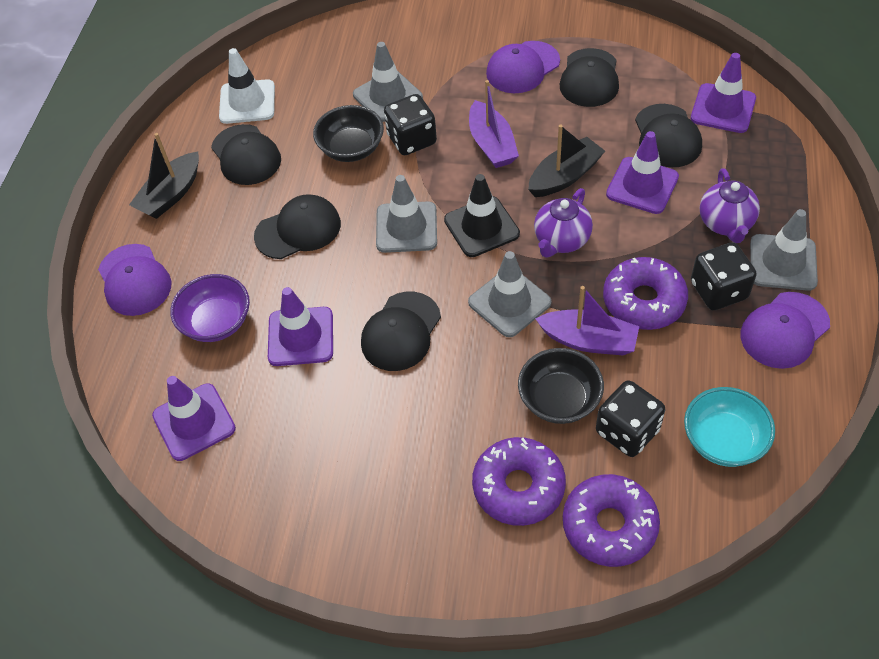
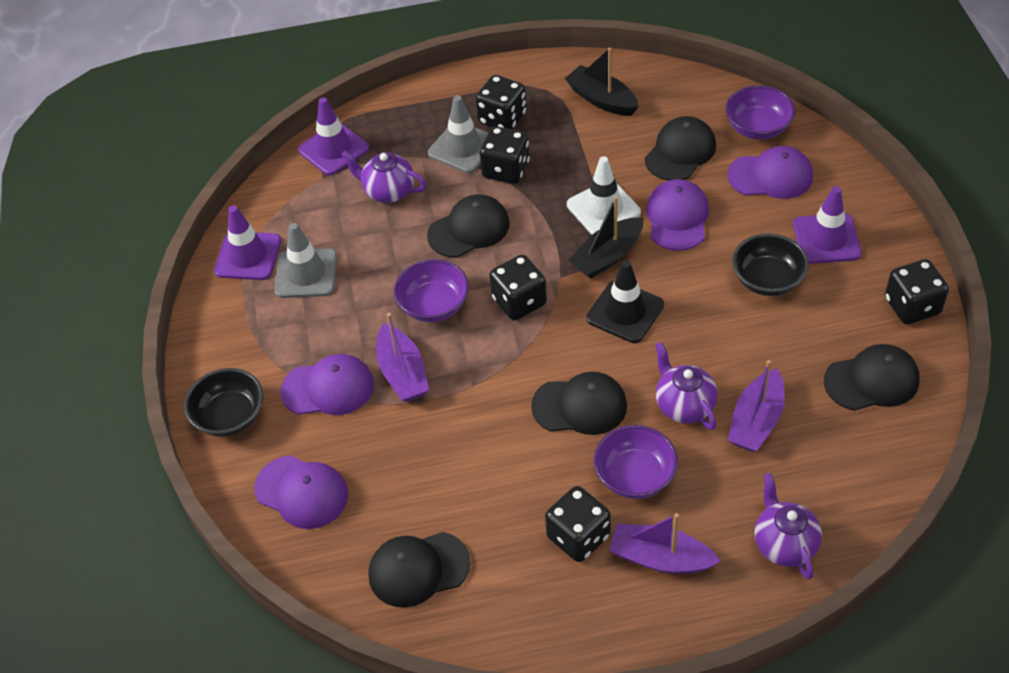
black dice: [384,94,437,155] [596,380,665,457] [691,242,757,310] = 3 -> [476,75,527,130] [480,126,530,184] [489,255,547,321] [545,486,611,562] [885,259,949,325] = 5
grey traffic cone: [353,42,423,122] [376,175,437,253] [468,251,551,337] [750,209,818,291] = 4 -> [274,223,337,298] [428,95,488,173] = 2
purple boat: [469,80,519,168] [535,286,639,355] = 2 -> [376,313,429,402] [609,513,720,574] [728,360,785,452] = 3
purple bowl: [170,274,250,342] = 1 -> [394,259,469,322] [594,425,678,499] [725,85,796,140] = 3
purple cap: [98,244,172,316] [486,41,560,93] [741,292,830,369] = 3 -> [254,455,348,529] [280,354,374,415] [646,179,709,251] [727,146,813,199] = 4
purple donut: [472,437,566,526] [563,474,660,567] [603,257,688,330] = 3 -> none = 0
purple teapot: [534,188,593,258] [700,168,760,243] = 2 -> [341,151,427,203] [655,342,717,430] [754,473,822,580] = 3
purple traffic cone: [152,376,236,461] [268,287,333,366] [606,131,679,214] [691,53,756,133] = 4 -> [214,205,281,280] [298,97,369,175] [793,186,861,264] = 3
turquoise bowl: [684,387,775,467] = 1 -> none = 0

